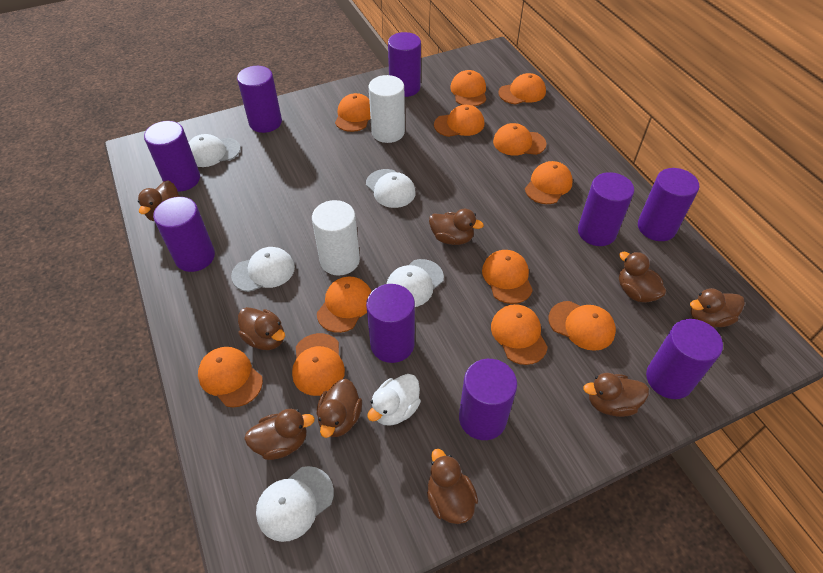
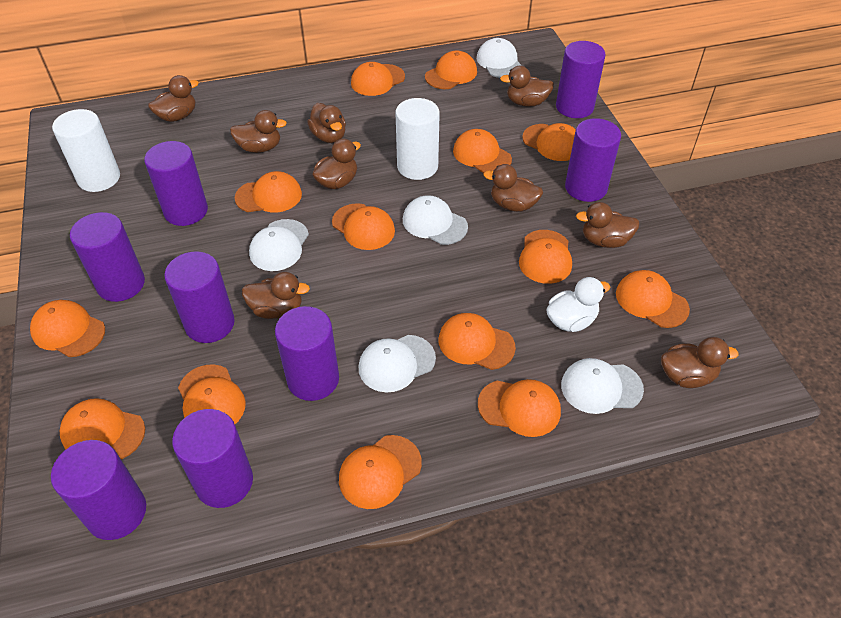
orange cap: [198,347,263,407] [292,333,345,396] [317,277,371,333] [335,93,371,132] [434,105,484,137] [450,70,486,106] [482,250,533,304] [491,304,548,365] [493,123,547,156] [498,73,546,105] [525,161,573,204] [548,301,616,351] = 12 -> [30,300,105,357] [60,398,145,460] [178,364,246,424] [235,171,302,213] [332,203,395,250] [339,435,422,509] [351,62,405,96] [425,50,477,89] [439,313,516,370] [453,129,512,173] [478,379,561,437] [519,230,572,284] [522,123,576,161] [616,270,690,328] = 14
purple cylinder: [144,121,200,192] [153,197,215,272] [237,66,282,133] [366,284,415,363] [388,32,421,97] [459,359,517,440] [578,172,634,246] [638,168,699,241] [646,319,723,399] = 9 -> [51,440,146,540] [70,212,145,302] [144,141,208,226] [164,251,235,343] [172,409,253,508] [275,306,339,401] [556,41,606,118] [565,118,621,202] = 8

